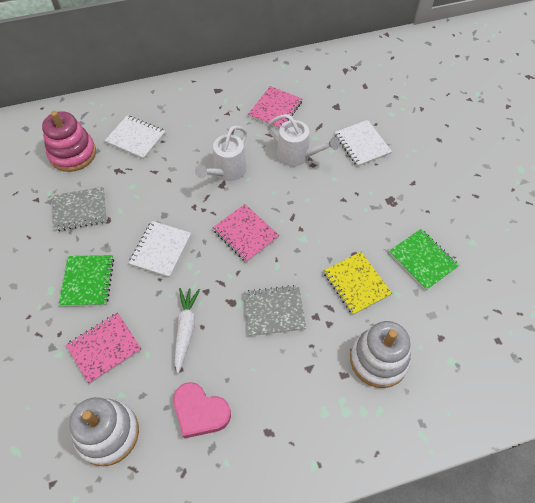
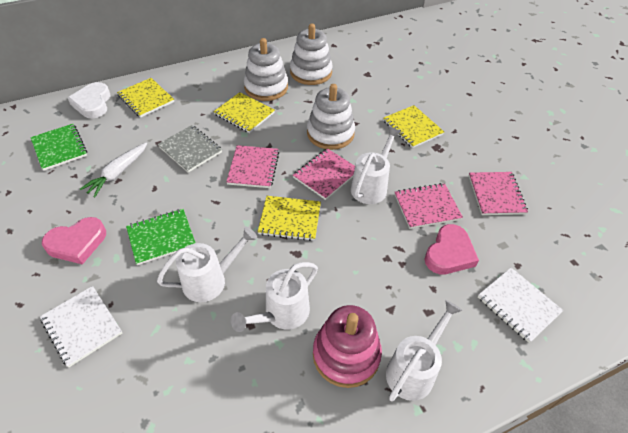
grey notebook: [53,187,107,232] [244,285,306,336] = 2 -> [158,125,222,173] = 1
pink heart: [173,382,231,439] = 1 -> [42,217,106,265] [425,224,479,274] = 2
pink notebook: [66,312,142,384] [213,204,279,262] [248,86,302,129] = 3 -> [226,145,279,188] [293,148,355,200] [394,183,463,229] [469,172,528,215] = 4
white heart: none = 0 -> [68,82,110,118] = 1
white notebook: [105,115,165,159] [129,221,191,278] [334,120,392,167] = 3 -> [40,286,122,367] [478,268,563,343] = 2
white stacking toy: [69,397,139,466] [350,321,411,388] = 2 -> [244,38,288,101] [290,24,333,85] [307,84,355,150] = 3
white watering can: [195,126,247,181] [267,114,339,166] = 2 -> [157,227,257,302] [231,262,318,332] [351,127,401,204] [386,300,463,402] = 4
yellow notebook: [323,252,392,315] = 1 -> [117,78,174,118] [214,92,275,133] [258,196,321,241] [383,105,444,148] = 4

